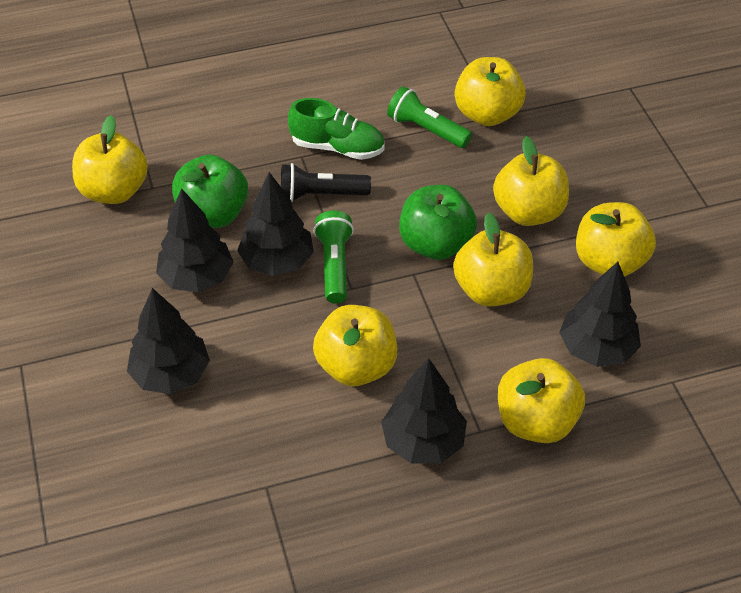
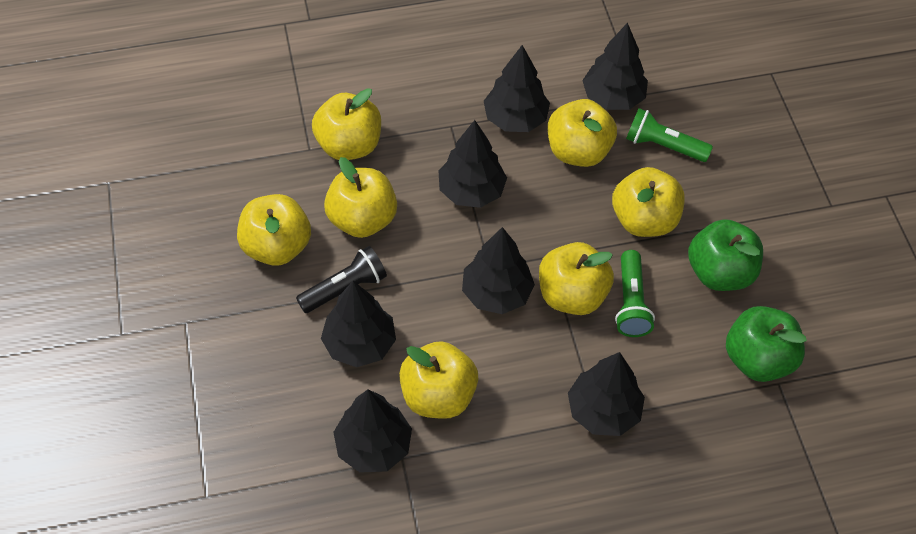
black tree: [127,288,210,394] [156,188,233,292] [237,172,314,276] [381,358,467,463] [559,262,641,367] = 5 -> [321,281,396,367] [333,390,412,473] [439,120,507,208] [462,227,535,314] [484,45,550,132] [568,352,645,436] [582,23,648,110] = 7
green shoe: [288,98,385,160] = 1 -> none = 0

